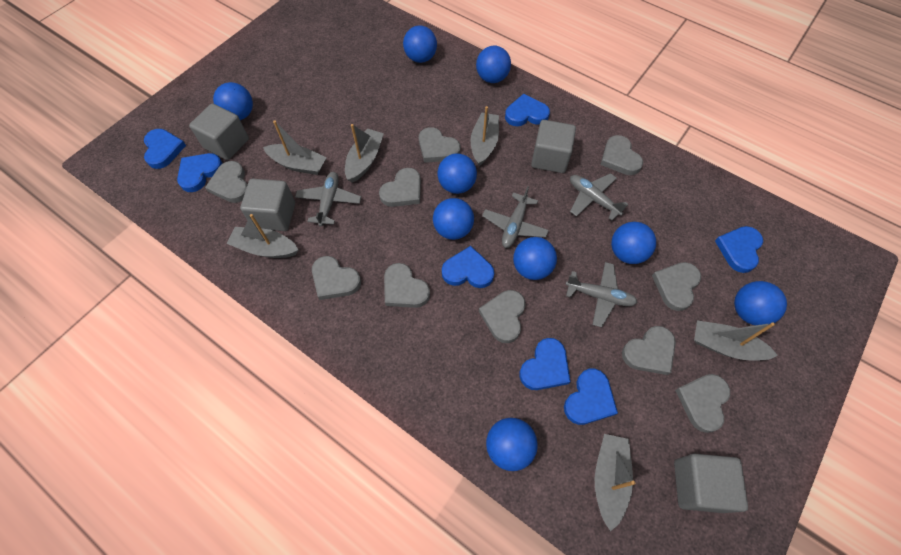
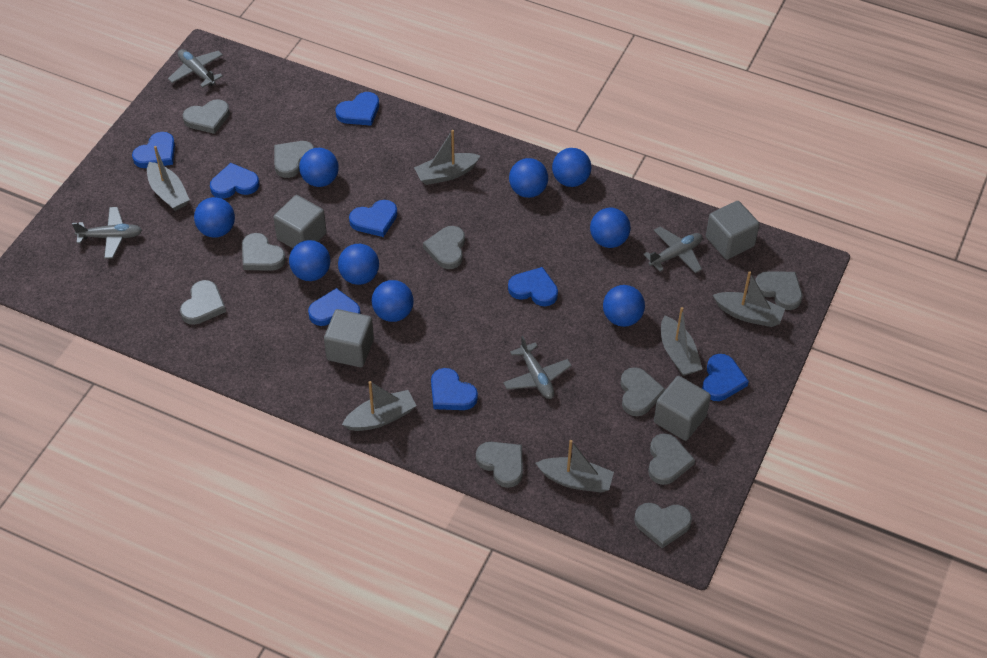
blue heart: [144,129,186,169] [177,153,223,192] [442,246,494,288] [505,94,550,126] [520,338,571,390] [564,369,618,425] [715,226,763,273] = 7 -> [132,132,175,168] [210,163,259,199] [308,288,361,326] [336,92,379,126] [349,200,397,237] [431,368,478,410] [508,267,558,306] [702,354,749,401] = 8

